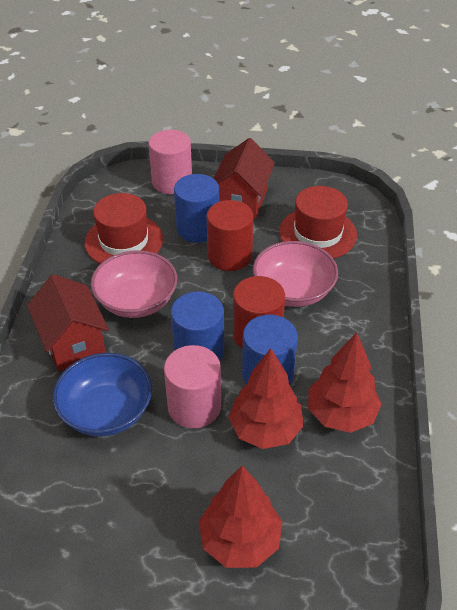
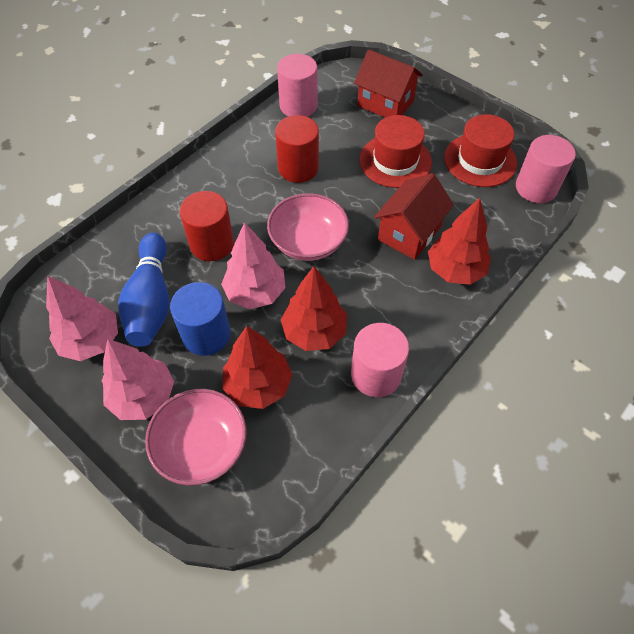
blue bowl: [53,353,152,436] = 1 -> none = 0
blue bowling pin: none = 0 -> [118,232,169,347] = 1
blue cylinder: [171,291,224,361] [174,174,219,243] [242,315,298,385] = 3 -> [170,282,231,356] = 1
pink cylinder: [148,130,192,194] [164,345,221,428] = 2 -> [277,54,317,117] [351,323,409,397] [516,135,576,203] = 3
pink tree: none = 0 -> [46,276,118,361] [102,339,174,420] [221,222,285,309] = 3

